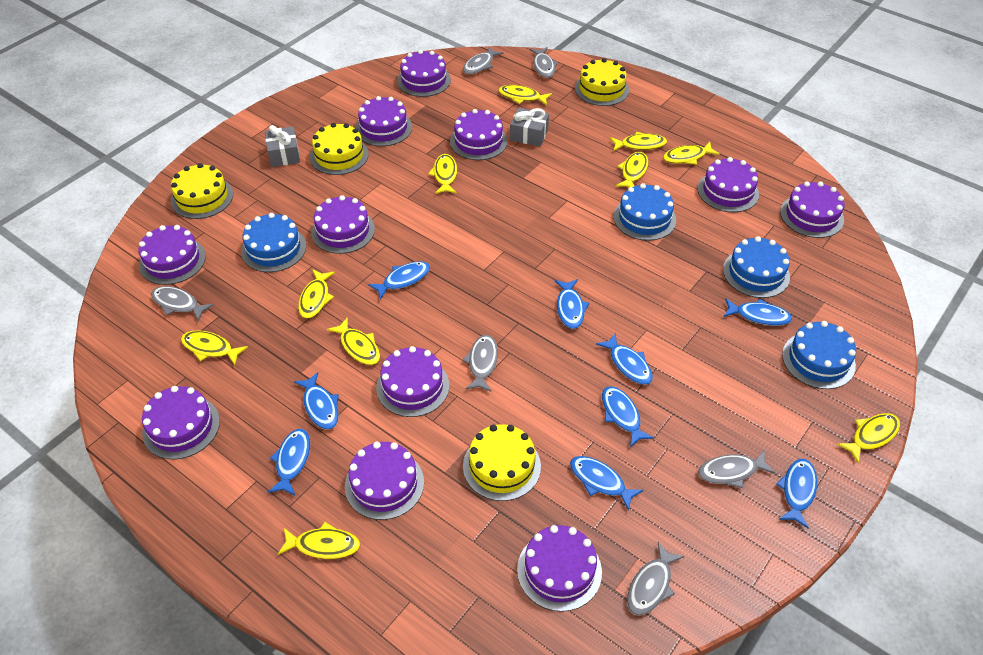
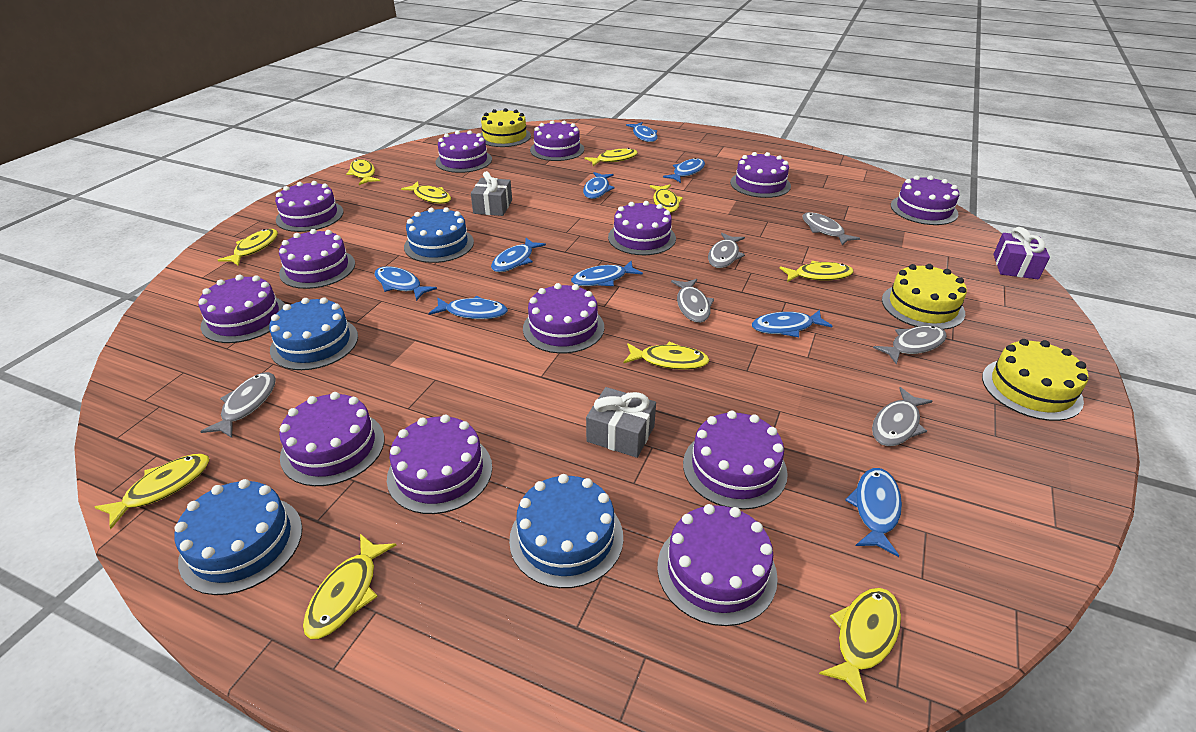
purple cake: [138,225,206,285] [142,386,220,460] [311,195,375,254] [345,442,424,520] [356,96,412,146] [376,346,449,417] [397,50,451,97] [450,109,508,160] [517,525,602,612] [698,157,759,212] [780,181,845,238] = 11 -> [198,275,285,343] [275,181,344,232] [279,229,355,289] [279,392,384,486] [387,414,492,514] [435,130,492,173] [523,283,604,354] [530,120,584,161] [608,201,676,255] [657,504,778,626] [683,411,788,510] [730,152,791,198] [891,175,959,225] = 13
purple gift: none = 0 -> [993,227,1050,279] = 1
yellow cake: [171,163,233,219] [310,123,369,175] [463,424,541,501] [575,58,629,106] = 4 -> [480,108,531,147] [882,264,967,330] [982,339,1088,421] = 3

